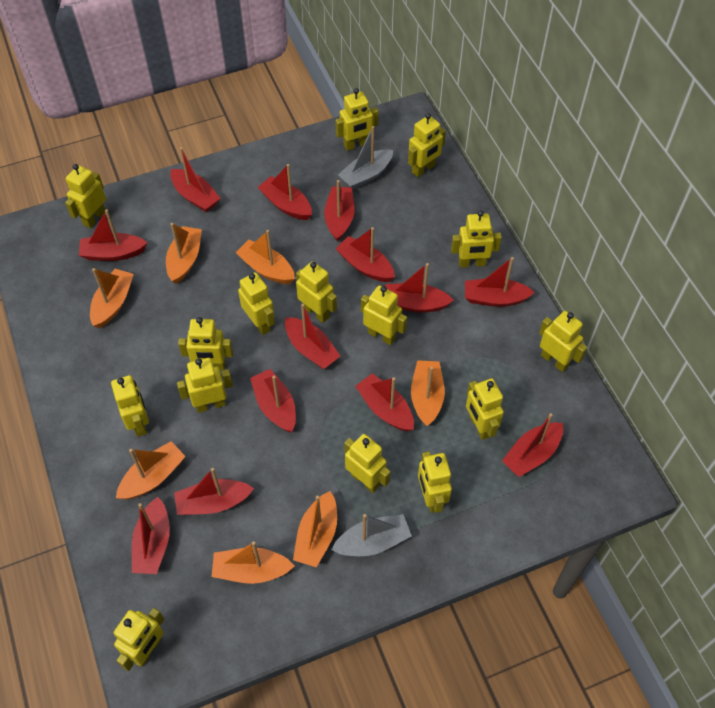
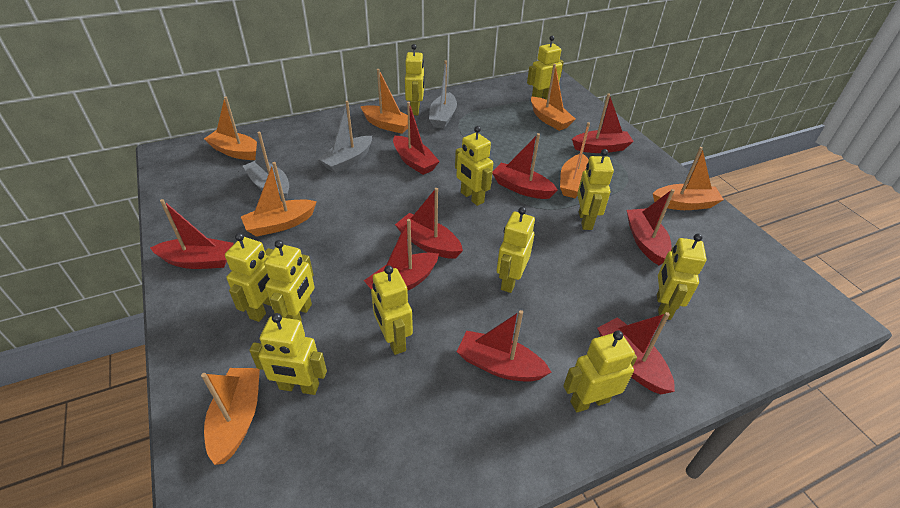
grey boat: [331,514,412,556] [338,126,393,190] = 2 -> [243,132,289,201] [318,101,372,173] [429,60,457,129] = 3
red boat: [79,209,148,261] [132,497,170,574] [170,147,221,212] [174,468,254,515] [250,369,296,432] [258,164,312,220] [285,304,340,369] [324,180,354,242] [335,227,395,282] [355,374,414,432] [385,263,454,313] [465,257,535,307] [502,413,563,477] = 13 -> [150,199,234,269] [364,219,439,291] [393,102,440,175] [395,188,463,259] [457,310,551,382] [492,133,557,199] [572,93,634,153] [597,312,675,394] [627,189,675,265] = 9
yellow robot: [65,164,106,228] [111,375,149,437] [114,608,164,671] [177,358,233,413] [178,317,233,370] [238,272,275,335] [296,261,337,323] [335,88,378,151] [344,434,390,493] [361,285,407,345] [408,113,446,177] [418,451,452,513] [451,210,502,268] [466,378,504,440] [539,311,587,372] = 15 -> [225,233,273,322] [249,313,327,395] [264,240,315,321] [371,266,413,355] [405,44,424,115] [455,126,493,206] [497,207,535,293] [527,36,564,100] [563,330,637,412] [577,149,614,230] [657,234,706,320] = 11

